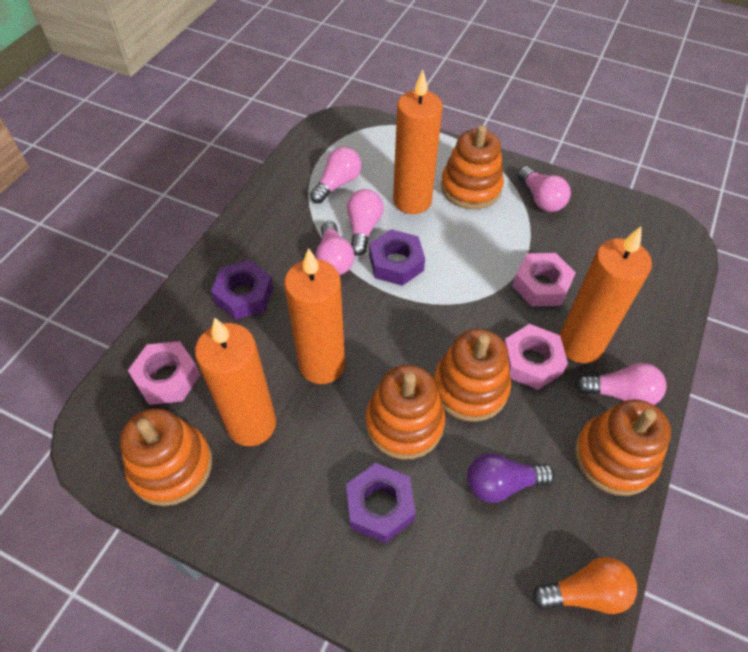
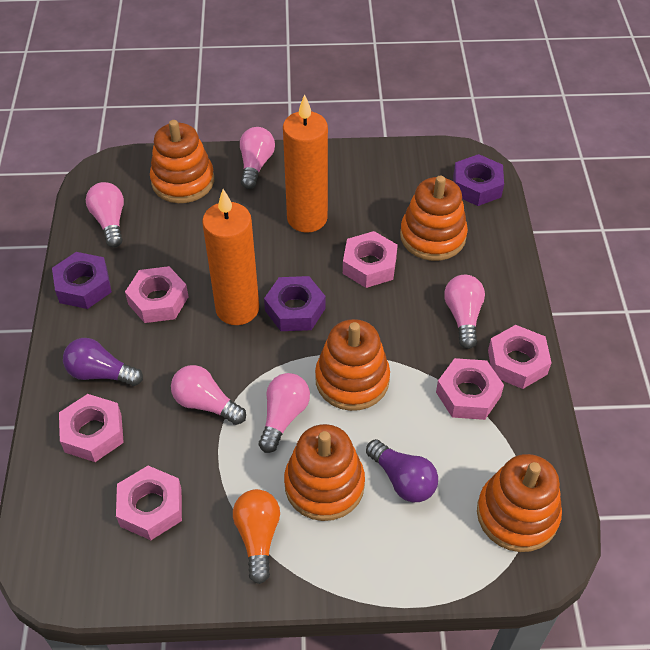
orange candle: [195,317,276,446] [284,248,345,384] [393,70,443,214] [559,226,652,363] = 4 -> [202,189,259,325] [283,94,328,233] = 2
pink nut: [128,341,200,405] [504,324,568,390] [513,253,576,306] = 3 -> [59,394,124,462] [116,466,182,540] [125,266,188,323] [343,231,398,288] [436,358,504,420] [488,325,552,389] = 6
purple light bulb: [467,453,555,503] = 1 -> [63,338,143,386] [366,439,438,502] = 2

